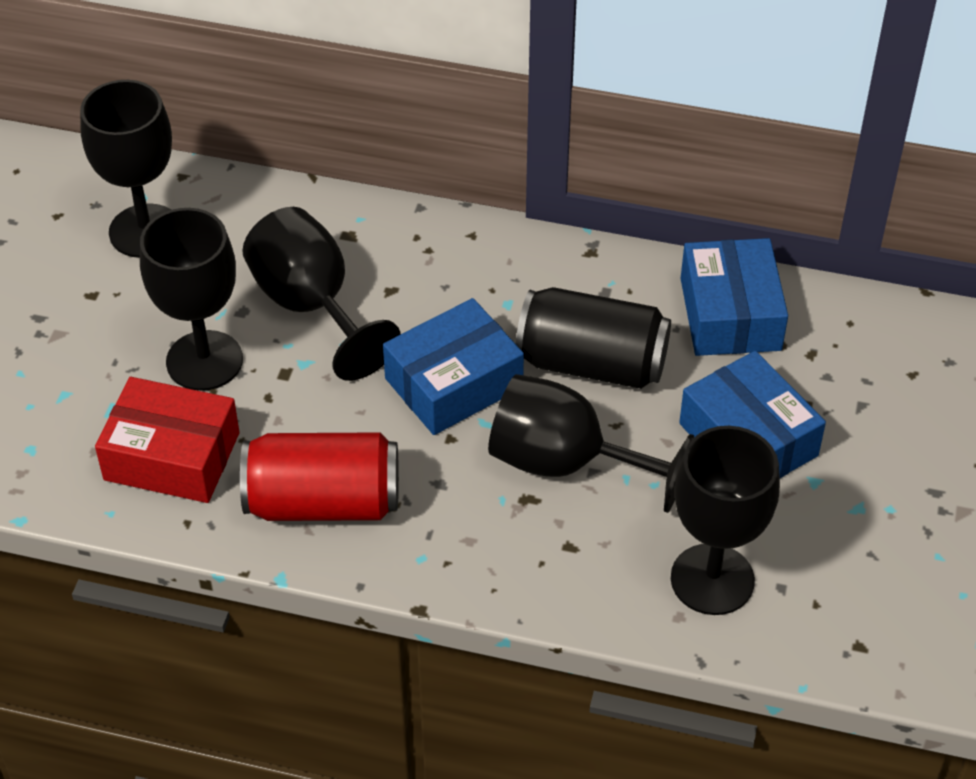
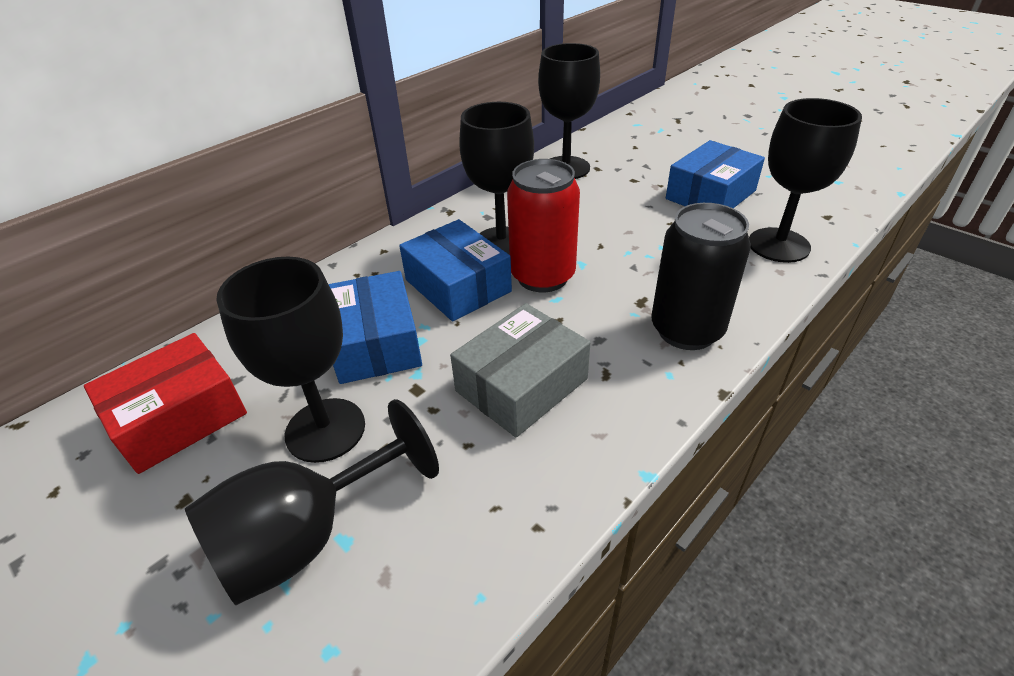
grey box: none = 0 -> [450,303,591,437] = 1

